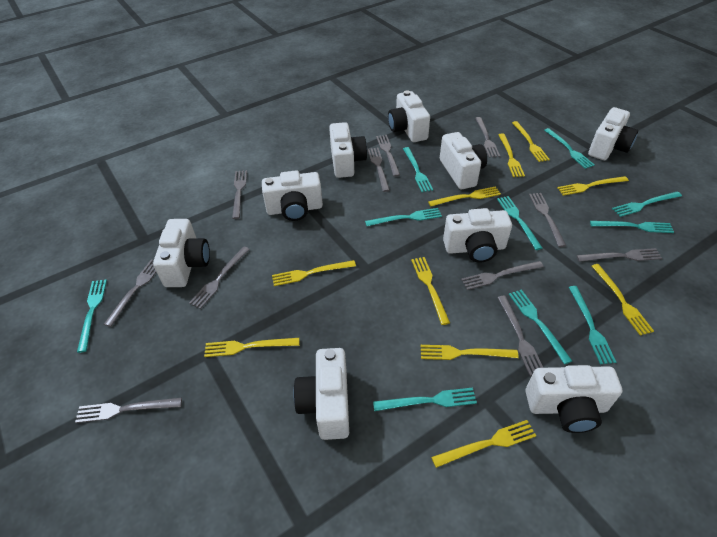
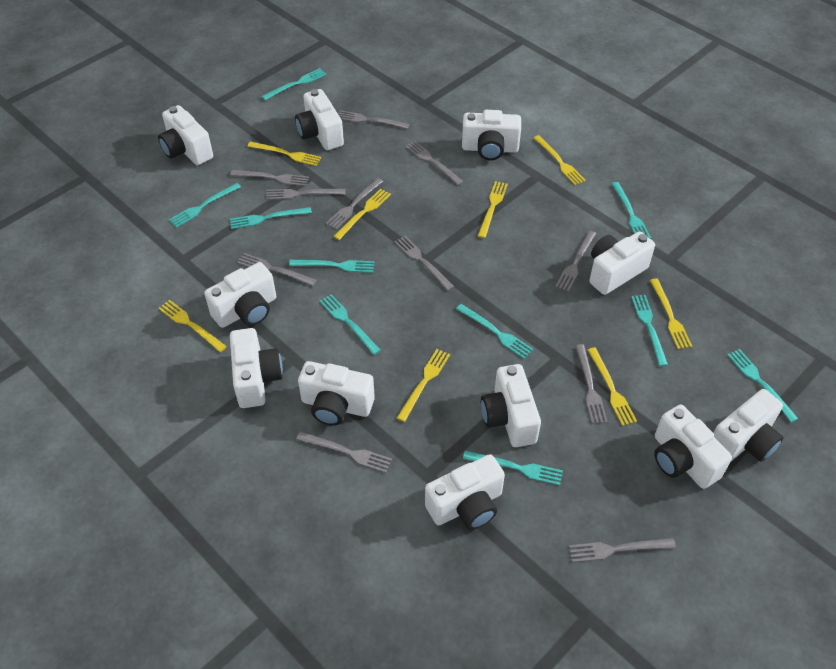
white camera: [153,219,210,287] [262,170,323,221] [293,348,349,440] [329,122,367,178] [388,90,430,142] [440,132,487,189] [443,208,512,263] [526,365,622,433] [588,107,638,160] = 9 -> [158,105,213,165] [204,262,276,328] [230,328,283,408] [295,89,344,150] [298,361,375,426] [425,454,505,530] [462,110,521,160] [481,364,541,447] [589,231,655,295] [654,404,732,489] [714,389,784,462] = 11
yellow fork: [204,338,299,357] [272,260,356,286] [411,257,450,325] [421,345,519,360] [428,186,501,207] [431,420,536,468] [498,133,525,177] [512,121,550,162] [557,176,629,196] [592,264,654,336] = 10 -> [158,300,227,352] [247,142,321,166] [333,189,391,240] [397,349,450,422] [478,181,508,238] [534,135,586,185] [587,347,637,426] [650,278,692,349] = 8

